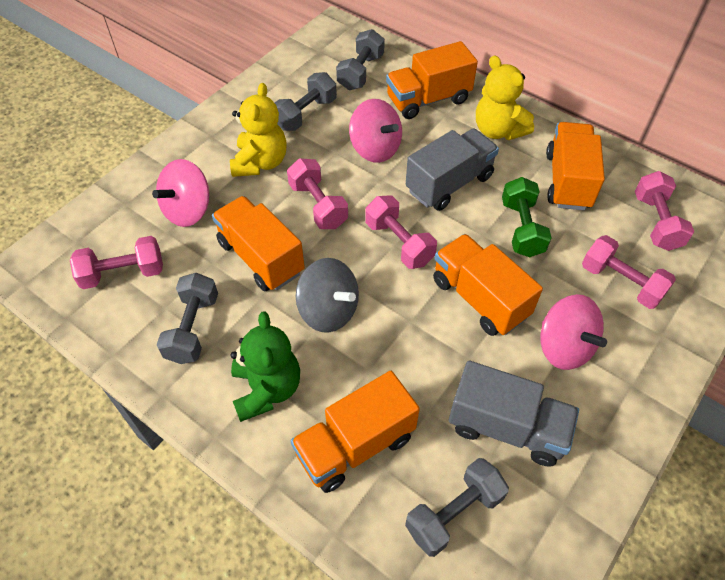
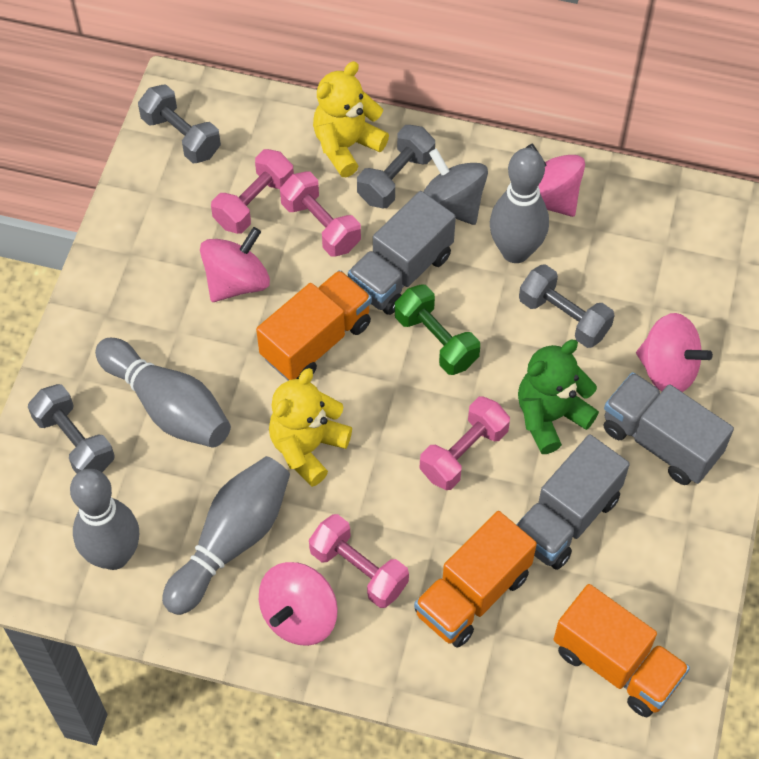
grey bowling pin: none = 0 -> [70,469,139,570] [95,338,231,448] [162,456,290,615] [490,148,549,263] = 4
grey truck: [406,129,499,211] [449,361,579,467] = 2 -> [348,191,456,315] [516,434,630,570] [604,372,734,485] = 3
orange truck: [212,196,305,291] [291,371,420,493] [386,41,478,119] [433,234,543,336] [546,122,605,210] = 5 -> [256,270,372,381] [414,511,537,648] [554,584,690,717] = 3
pink dumbbell: [70,236,163,289] [287,158,348,229] [365,196,437,269] [582,235,676,309] [635,171,694,251] = 5 -> [211,149,294,234] [280,171,361,257] [309,514,409,608] [419,397,510,490] = 4
pink spinning top: [152,159,209,227] [349,99,402,163] [541,294,607,370] = 3 -> [200,227,270,302] [259,562,338,646] [526,143,585,217] [636,313,713,392] = 4

